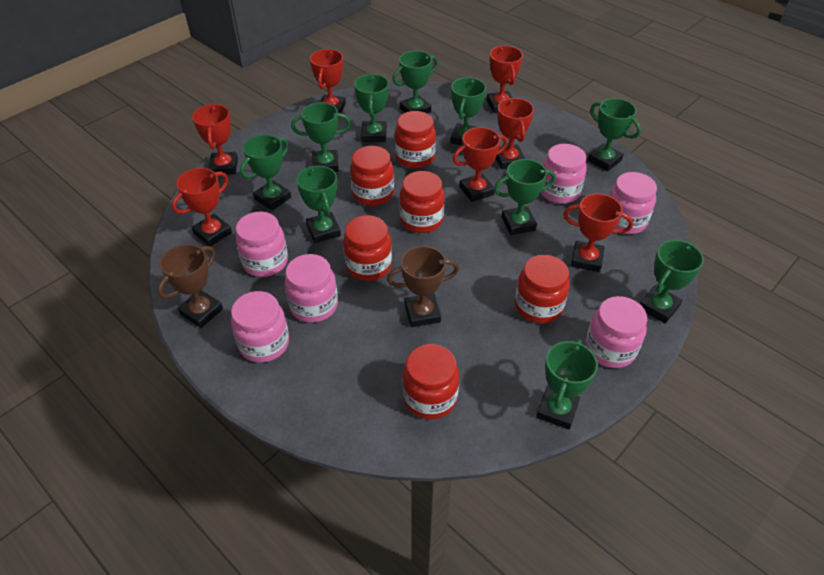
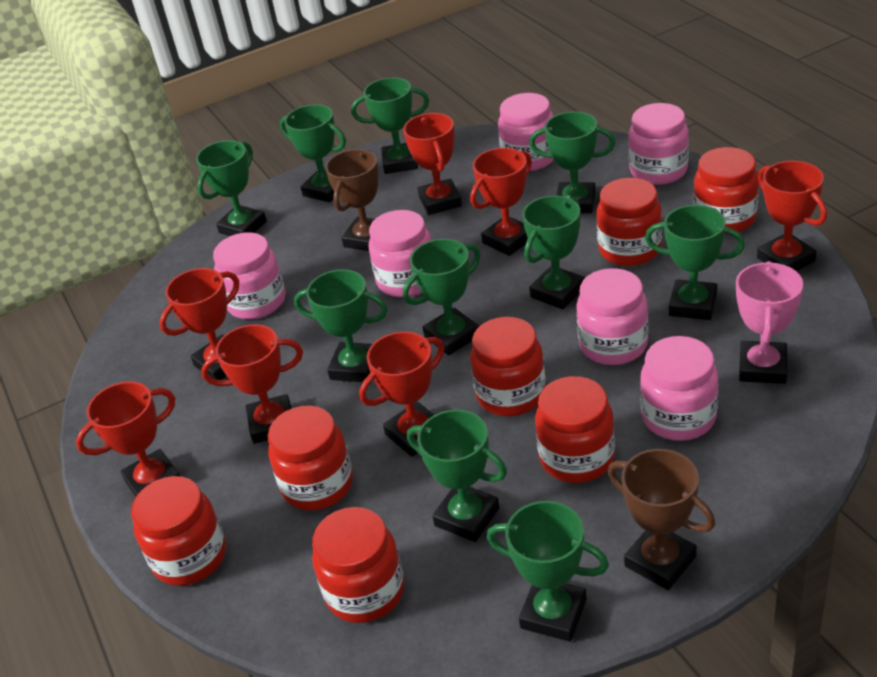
pink trophy: none = 0 -> [736,261,803,384] = 1
red jar: [343,215,392,281] [350,146,394,206] [395,111,436,168] [399,171,445,233] [402,344,459,419] [515,255,570,323] = 6 -> [131,476,226,586] [268,406,353,511] [312,507,404,623] [470,317,546,416] [535,376,615,483] [597,178,662,266] [693,147,759,234] = 7

